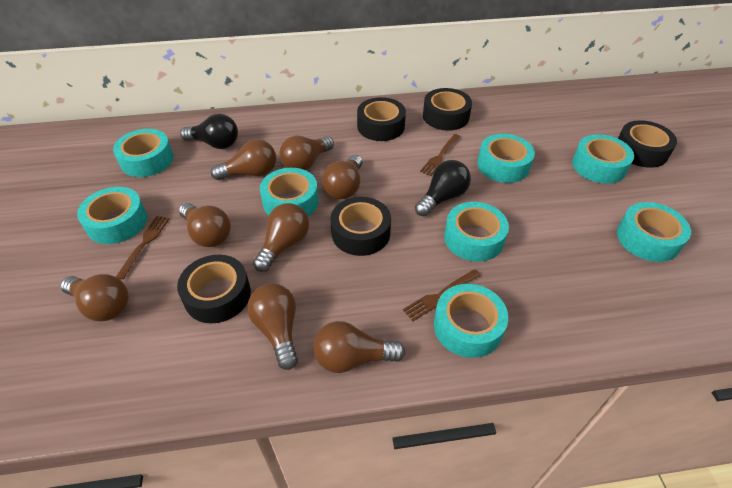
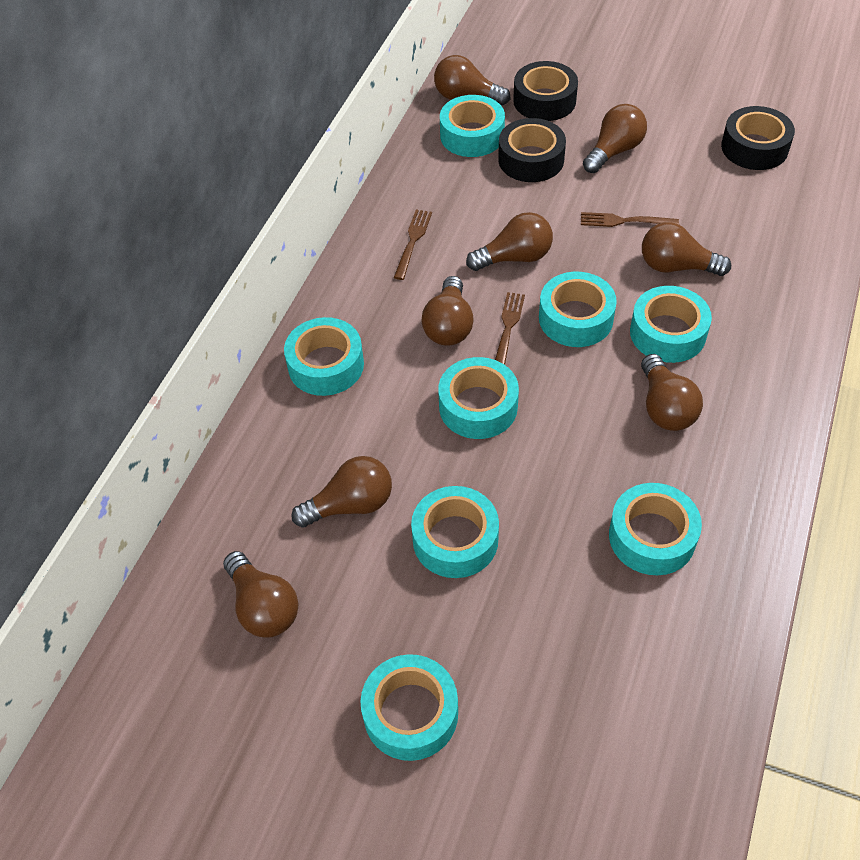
black light bulb: [180,114,238,149] [415,160,471,216] = 2 -> none = 0
black tape: [177,255,251,323] [331,197,391,256] [357,97,406,141] [423,88,472,131] [618,120,677,168] = 5 -> [498,118,566,182] [513,61,578,121] [721,106,795,170] = 3

